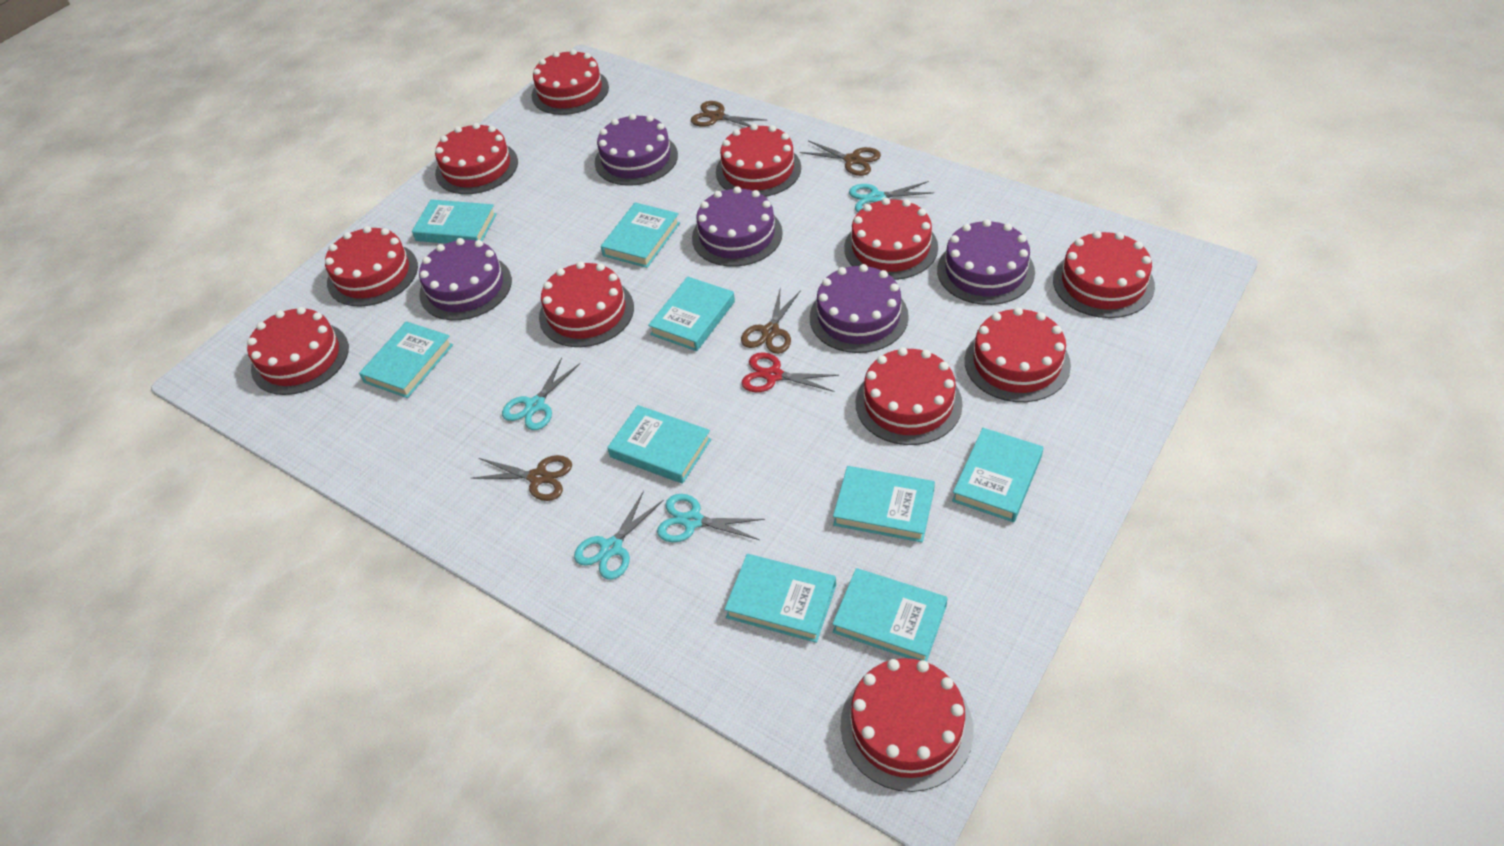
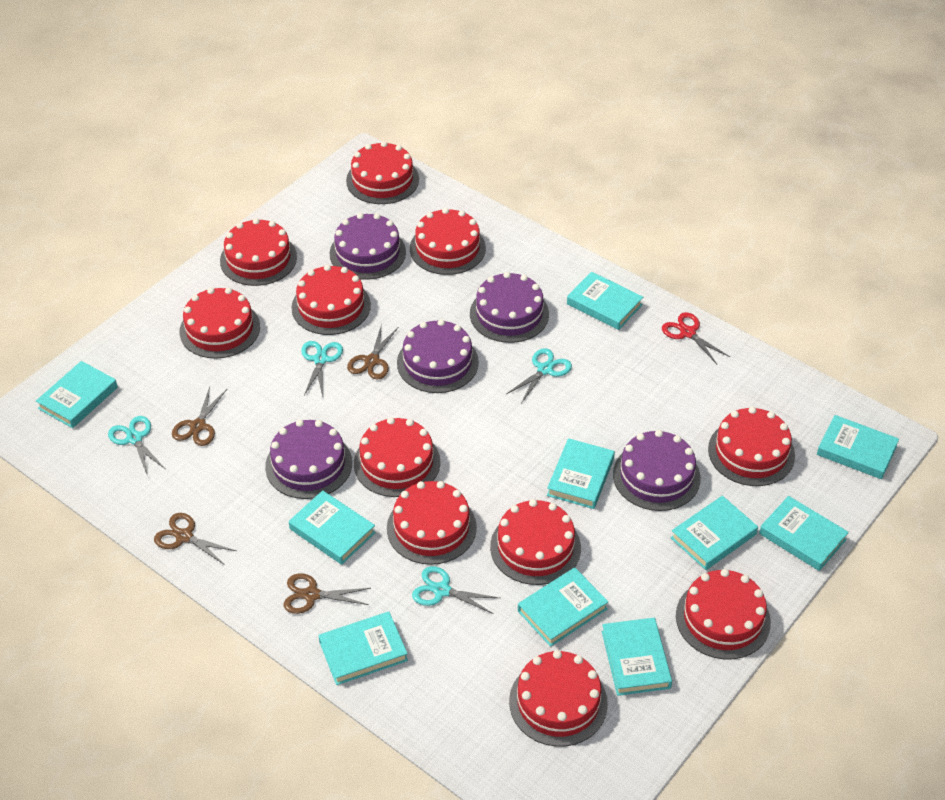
turquoise book: [359,321,453,398] [412,199,497,244] [601,203,680,268] [607,405,711,484] [648,277,735,351] [724,554,836,643] [832,568,948,662] [833,466,935,542] [952,428,1043,522] = 9 -> [36,361,118,428] [289,490,376,565] [319,612,408,685] [518,567,608,647] [547,438,615,509] [567,272,643,330] [602,618,672,696] [671,496,758,570] [759,496,849,571] [817,415,899,479] = 10

